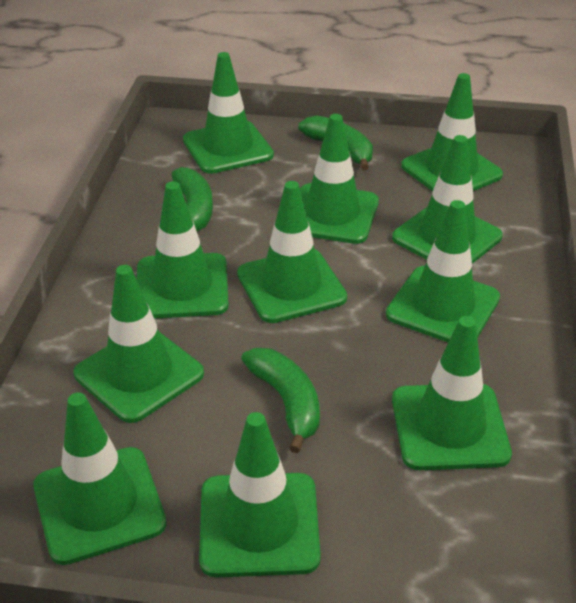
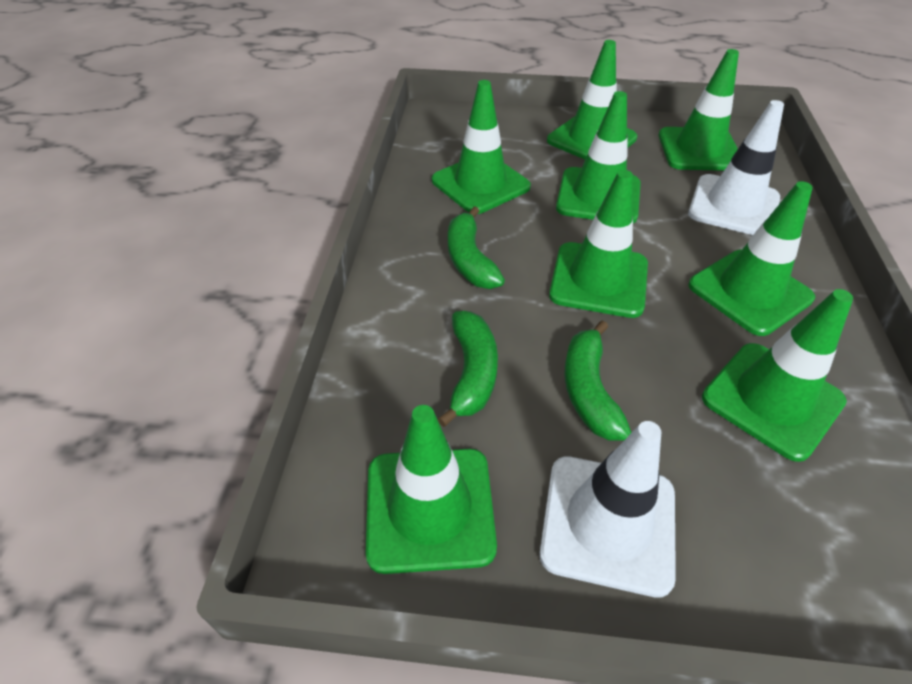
green traffic cone: [33,393,166,565] [74,265,204,423] [137,181,229,319] [183,52,274,174] [199,412,321,577] [237,181,347,323] [300,114,379,244] [386,200,500,342] [392,135,502,264] [392,316,512,470] [401,73,503,191] = 11 -> [366,405,497,574] [432,80,531,214] [547,40,637,159] [549,170,648,318] [556,91,641,224] [659,49,739,171] [688,181,815,336] [702,289,853,462] = 8
white traffic cone: none = 0 -> [540,421,676,598] [688,100,784,235] = 2

